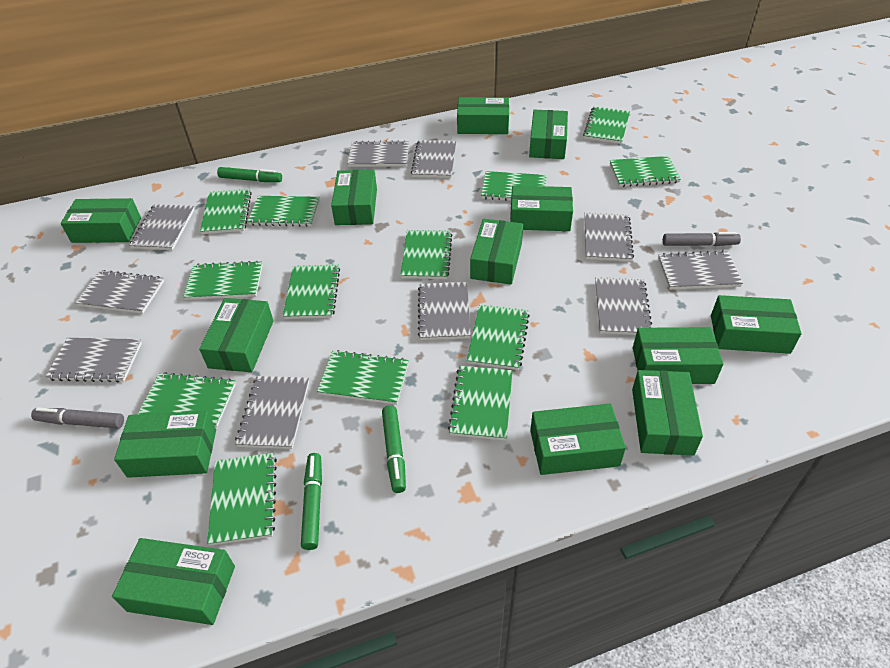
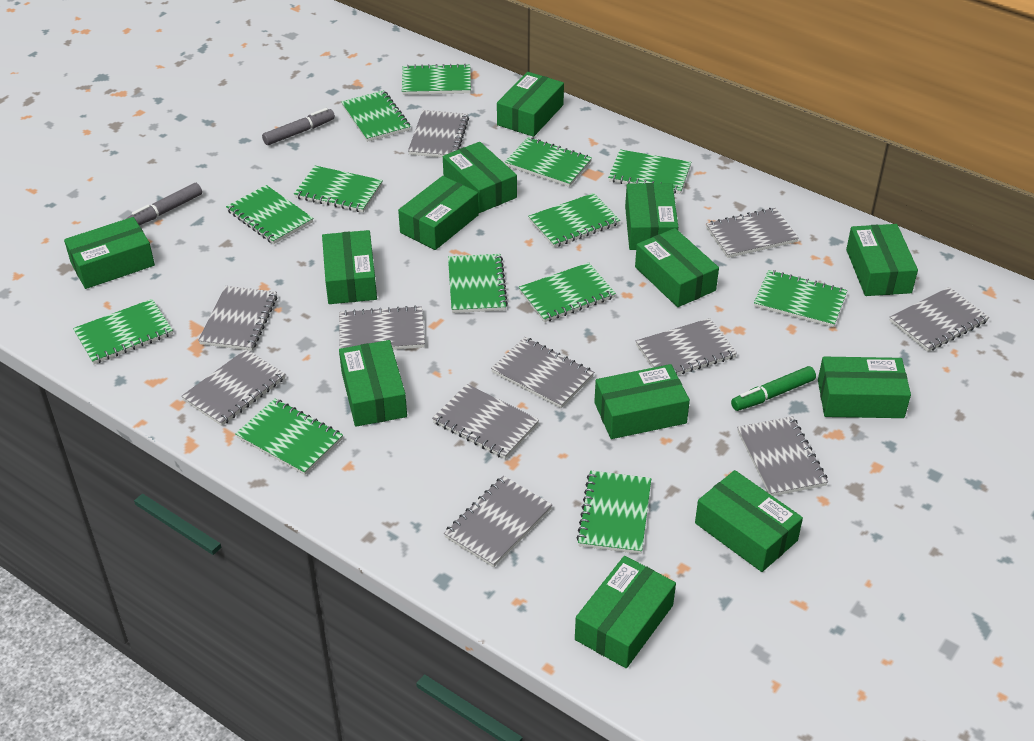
green marker: [217,167,282,182] [301,453,322,550] [382,405,406,493] = 3 -> [731,366,816,411] = 1
grey notebook: [46,338,142,383] [75,270,164,314] [129,204,195,250] [235,376,309,449] [347,141,409,167] [411,140,456,178] [418,282,471,340] [584,213,634,262] [595,277,653,335] [658,250,743,290] = 10 -> [181,349,285,426] [198,286,277,351] [339,305,425,350] [408,110,469,158] [432,384,539,459] [444,476,552,567] [491,337,594,408] [636,318,737,375] [706,208,799,258] [737,416,828,496] [889,287,989,352] = 11

